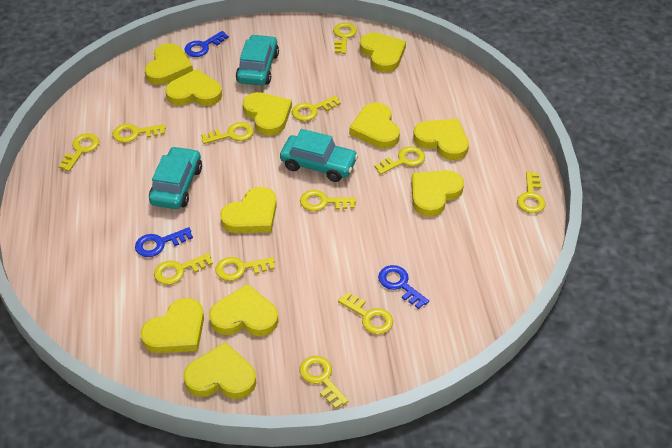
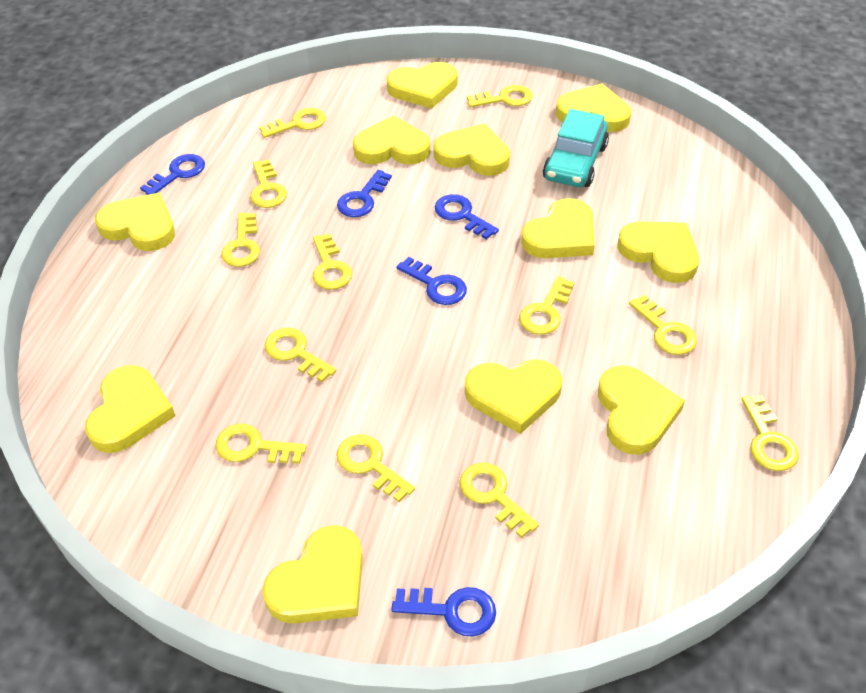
blue key: [135,227,193,257] [184,31,229,57] [378,265,429,309] = 3 -> [140,154,205,195] [337,170,392,217] [391,587,496,637] [396,257,467,305] [435,194,499,239] = 5
turquoise car: [149,146,202,209] [236,34,279,86] [280,129,358,182] = 3 -> [543,109,609,187] = 1

